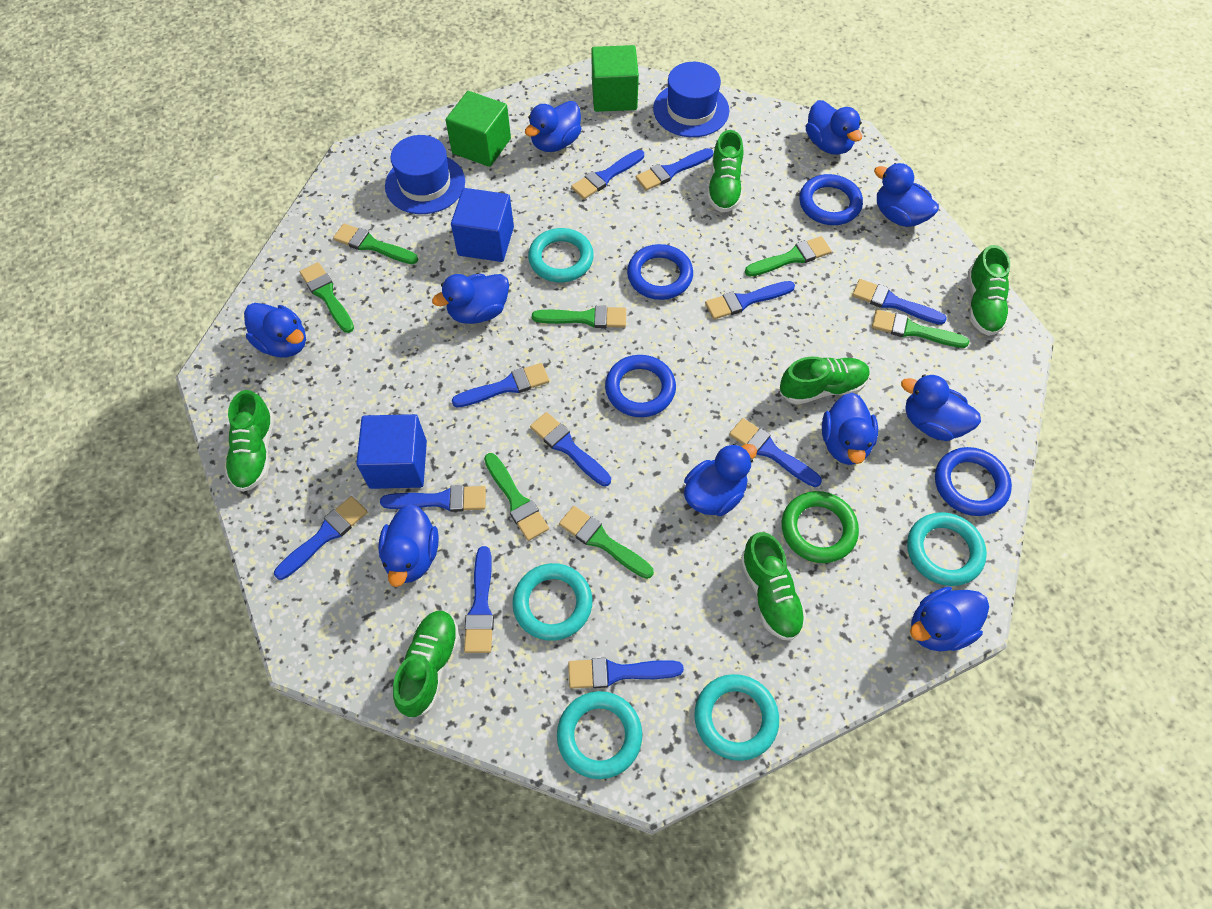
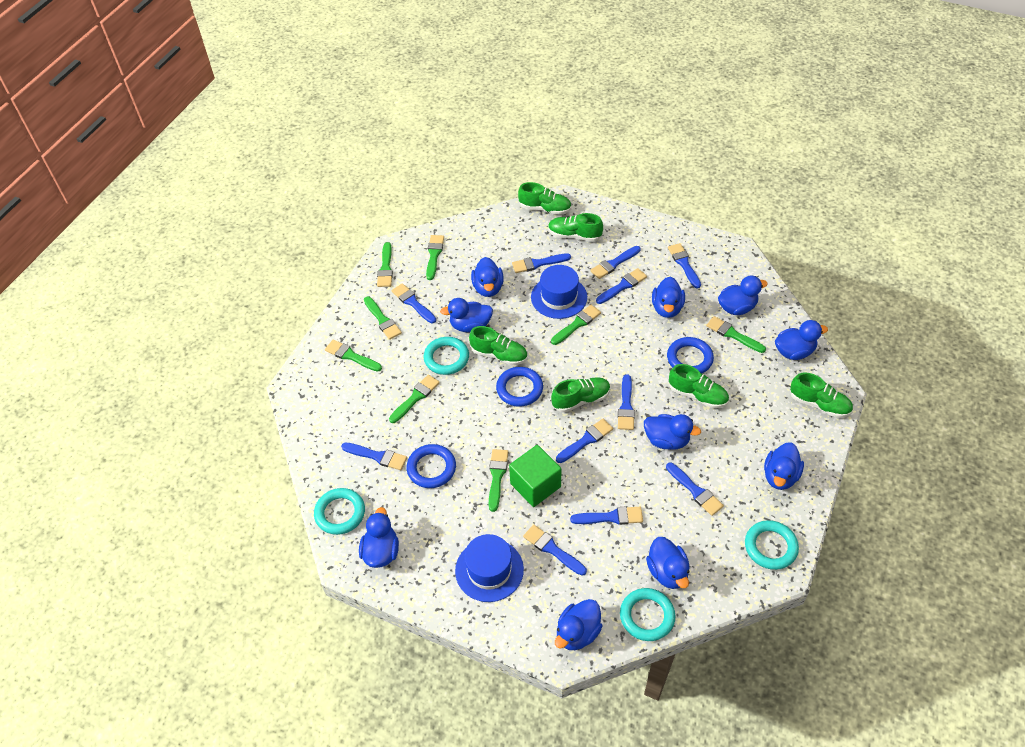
blue cube: [356,414,427,489] [451,188,514,262] = 2 -> none = 0
blue ring: [605,355,676,417] [627,244,693,300] [799,174,863,225] [935,447,1012,516] = 4 -> [406,444,456,488] [496,367,543,407] [667,337,714,373] = 3
green brush: [300,262,354,333] [333,223,418,264] [484,453,549,541] [532,306,626,328] [559,506,654,579] [745,236,832,277] [872,309,969,348] = 7 -> [325,340,382,372] [364,296,402,340] [377,242,393,287] [389,375,440,423] [426,235,444,280] [489,449,508,512] [551,305,601,345] [706,316,766,353] = 8
green cube: [446,91,511,167] [591,45,639,112] = 2 -> [509,445,562,507] = 1
green ring: [782,491,859,563] = 1 -> none = 0
turquoise ring: [512,563,592,641] [528,228,594,282] [557,691,642,779] [694,674,779,761] [907,512,987,586] = 5 -> [314,488,365,535] [424,337,469,375] [620,588,675,641] [745,520,799,570] = 4

